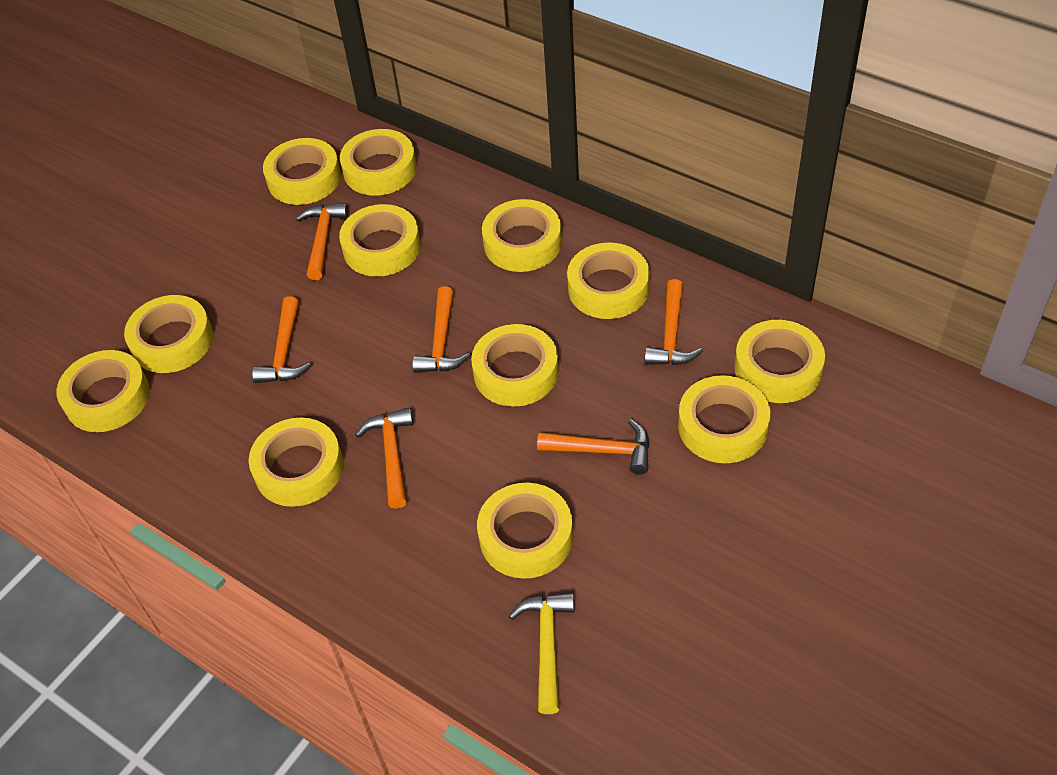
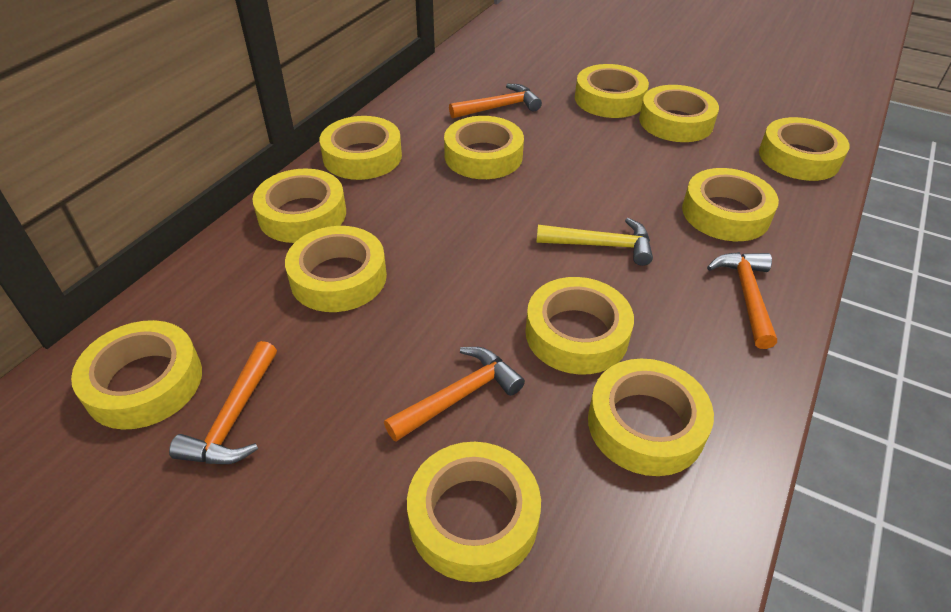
orange hammer: [252,296,311,383] [296,203,348,280] [355,408,413,509] [412,286,470,373] [537,419,649,474] [644,279,703,365] = 6 -> [169,341,277,464] [384,347,525,442] [449,84,542,119] [707,252,777,349] = 4

